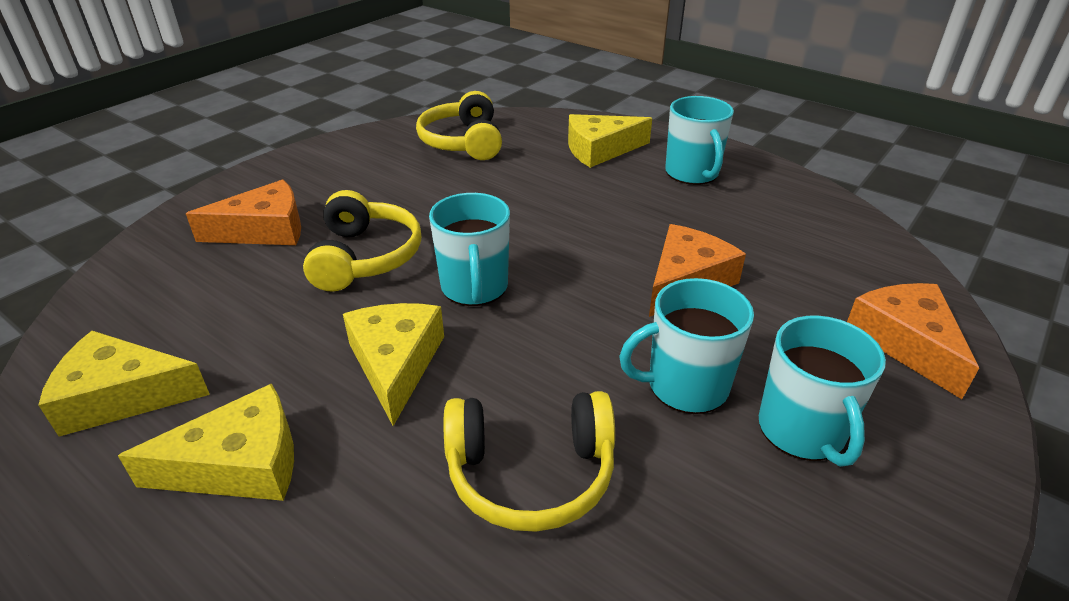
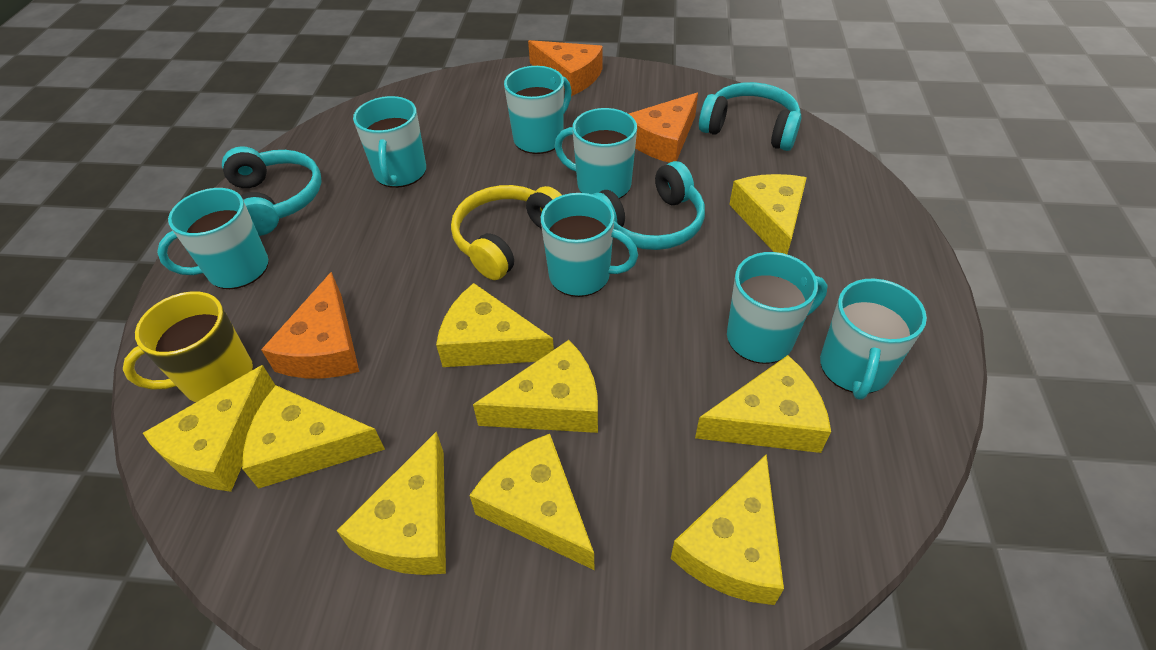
turquoise headphones: none = 0 -> [222,146,322,236] [592,161,705,250] [699,82,801,151] = 3
turquoise mug: [429,193,510,306] [619,278,754,414] [665,96,734,185] [759,316,886,467] = 4 -> [157,188,269,289] [353,96,426,188] [504,66,572,154] [541,193,638,297] [555,108,637,199] [727,252,828,364] [820,279,927,399] = 7
yellow cheese: [38,331,210,437] [118,384,294,501] [343,303,444,426] [568,114,652,168] = 4 -> [143,365,275,492] [242,385,385,489] [337,432,446,575] [436,283,554,367] [469,434,594,570] [473,340,598,433] [671,454,784,605] [695,355,831,453] [729,174,807,254] = 9
yellow headphones: [303,190,421,292] [416,91,502,160] [444,391,615,532] = 3 -> [451,185,562,280] = 1
yellow mug: none = 0 -> [123,291,253,402] = 1

